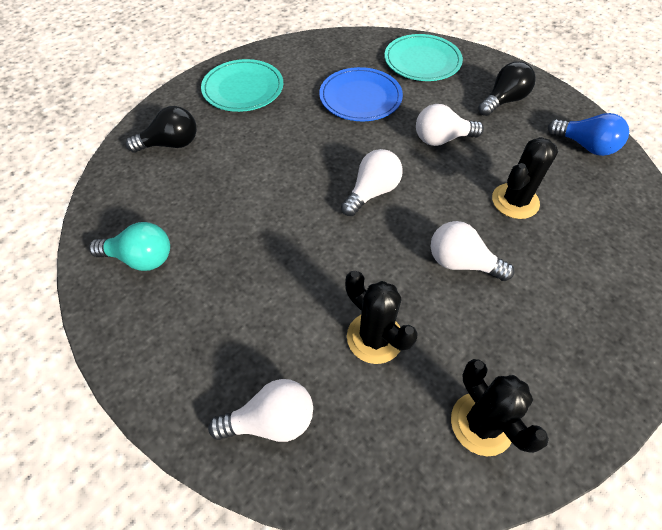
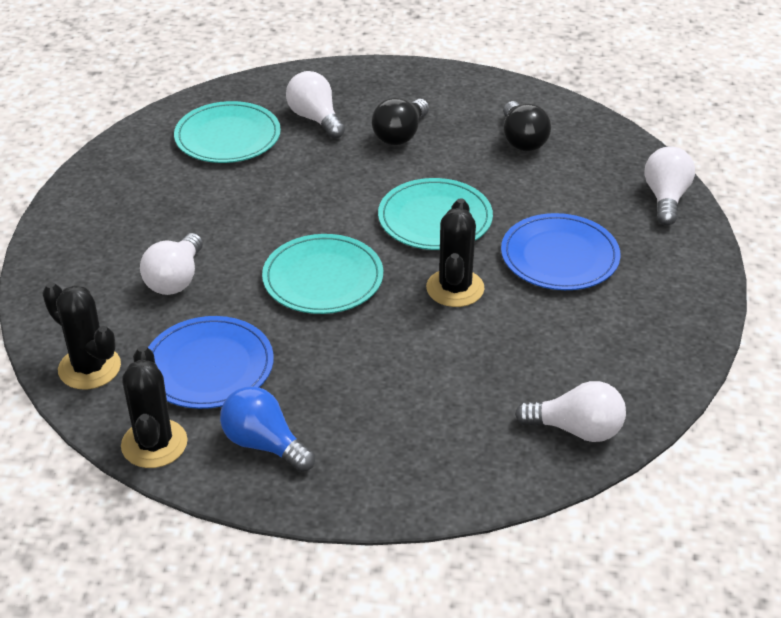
blue plate: [319,67,403,121] = 1 -> [148,316,274,409] [501,213,621,290] = 2
turquoise light bulb: [89,222,170,271] = 1 -> none = 0
turquoise plate: [201,59,283,112] [384,34,463,81] = 2 -> [174,101,281,163] [262,234,383,314] [378,178,493,250] = 3

